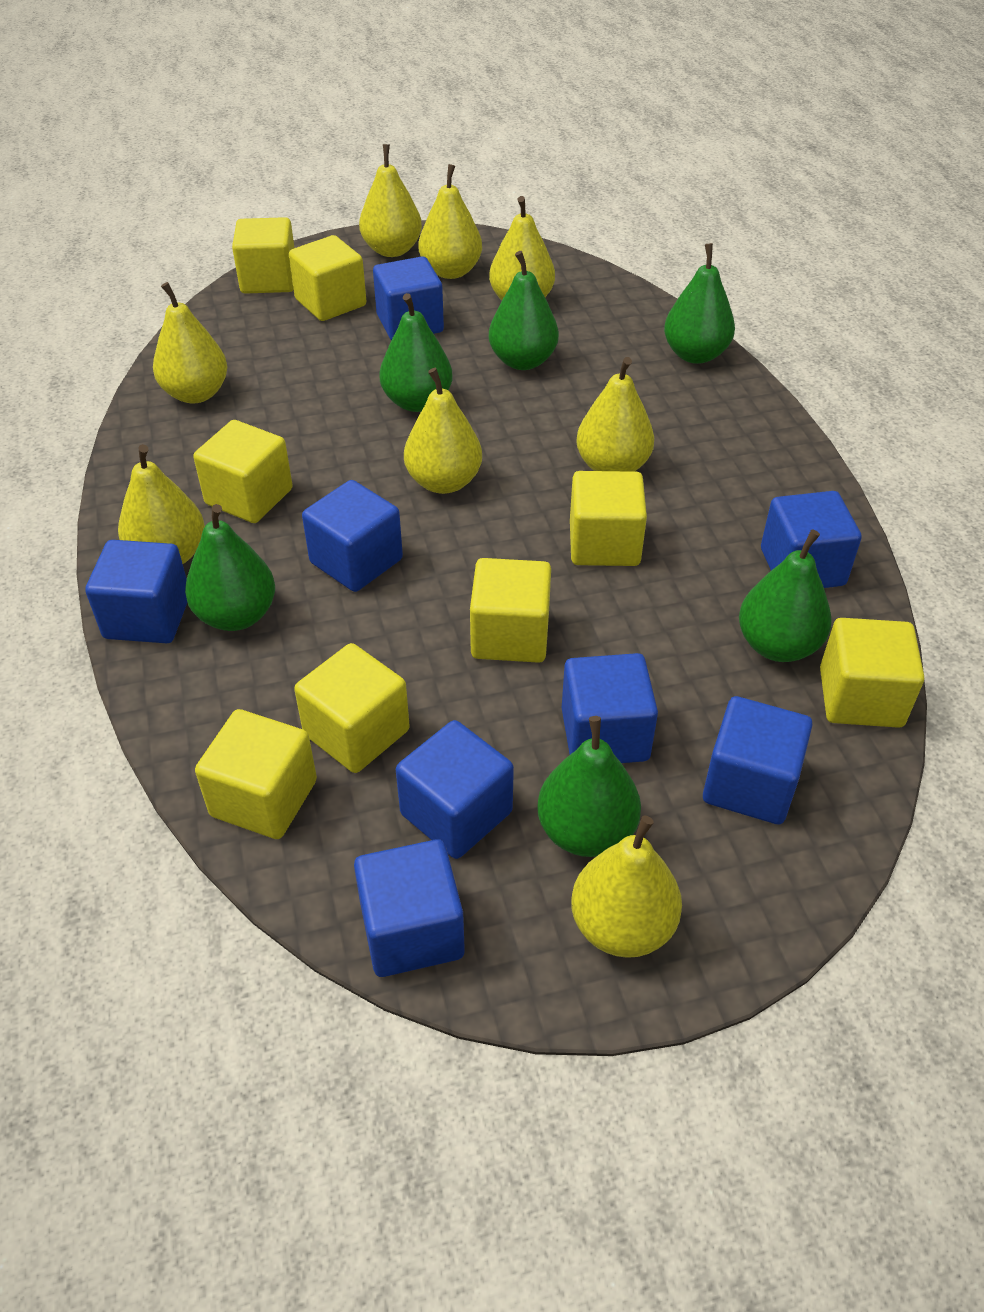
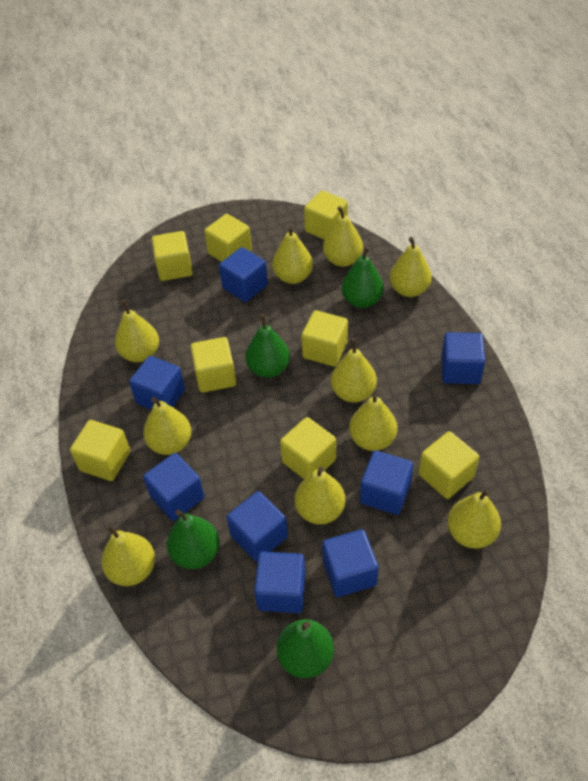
green pear: [185,504,275,631] [379,293,453,412] [489,251,559,370] [537,716,641,857] [664,243,735,364] [739,529,832,662] = 6 -> [167,509,220,569] [245,314,290,378] [277,619,334,678] [342,246,384,308] = 4
yellow pear: [118,444,205,564] [153,282,227,404] [359,144,422,257] [404,368,482,494] [419,164,482,279] [489,196,555,300] [571,815,682,958] [576,357,654,472] = 8 -> [101,524,155,586] [115,300,159,362] [143,397,191,455] [272,225,313,284] [295,467,346,525] [323,206,363,267] [331,338,377,403] [349,392,397,451] [390,237,432,297] [447,489,501,549] = 10

